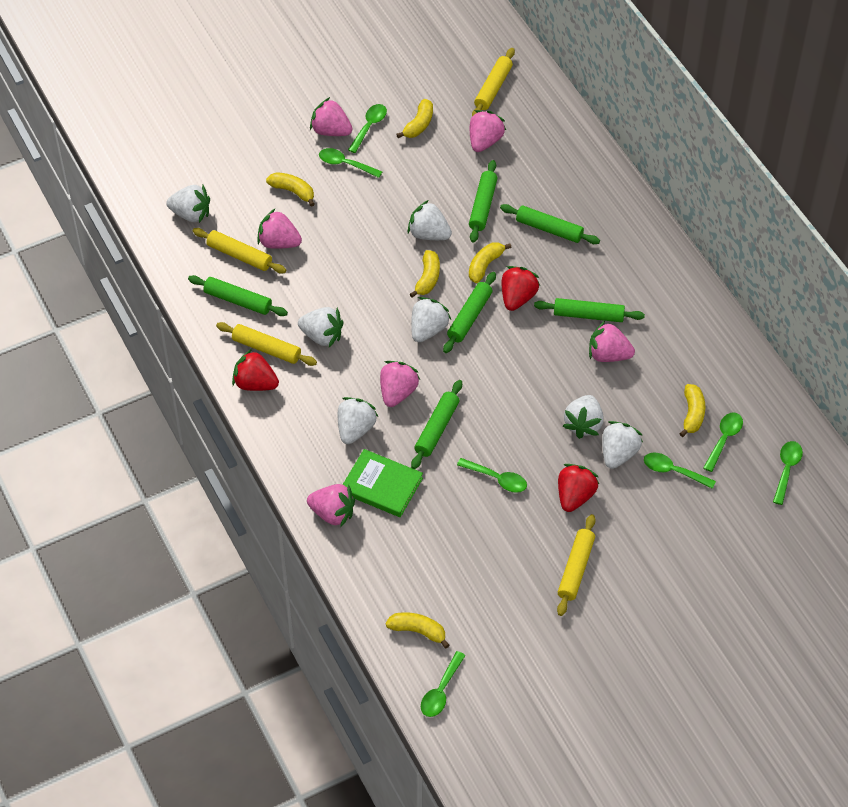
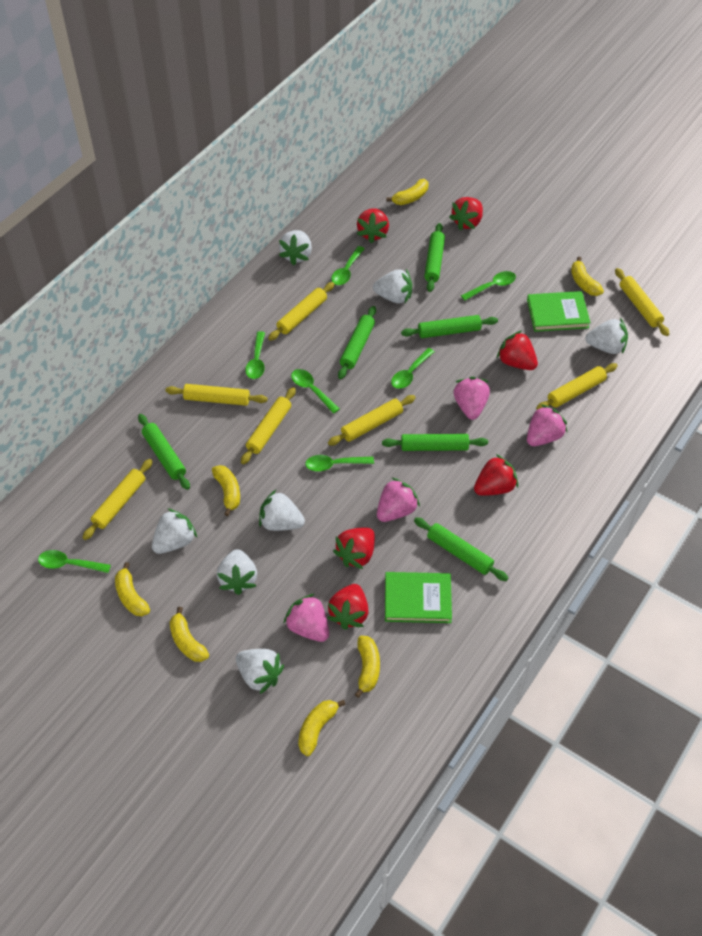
green book: [342,449,423,517] = 1 -> [385,572,452,623] [527,291,591,332] = 2
pink strawberry: [257,209,302,249] [307,484,355,528] [310,97,353,136] [380,361,420,407] [470,110,506,152] [589,321,635,362] = 6 -> [283,594,329,642] [377,478,420,522] [454,377,490,420] [527,404,567,446] = 4
red strawberry: [232,349,279,391] [501,266,540,311] [558,464,599,512] = 3 -> [327,584,368,630] [333,528,375,569] [357,208,389,243] [449,197,483,230] [474,454,518,496] [497,331,538,370] = 6
yellow banana: [266,172,315,207] [386,612,449,648] [396,99,433,138] [410,250,440,298] [469,242,512,283] [679,384,705,437] = 6 -> [115,562,150,616] [169,607,209,662] [212,465,240,516] [298,700,346,756] [355,636,380,698] [386,179,428,205] [571,257,604,296] = 7
yellow rolling pin: [193,228,286,274] [216,322,317,366] [472,48,515,116] [557,514,596,616] = 4 -> [82,459,153,540] [165,384,268,406] [241,387,296,464] [268,282,335,341] [328,395,416,446] [536,363,618,410] [615,268,669,336] = 7

